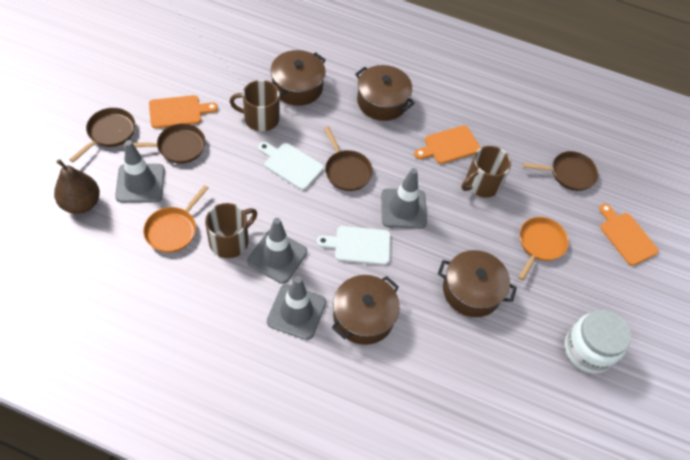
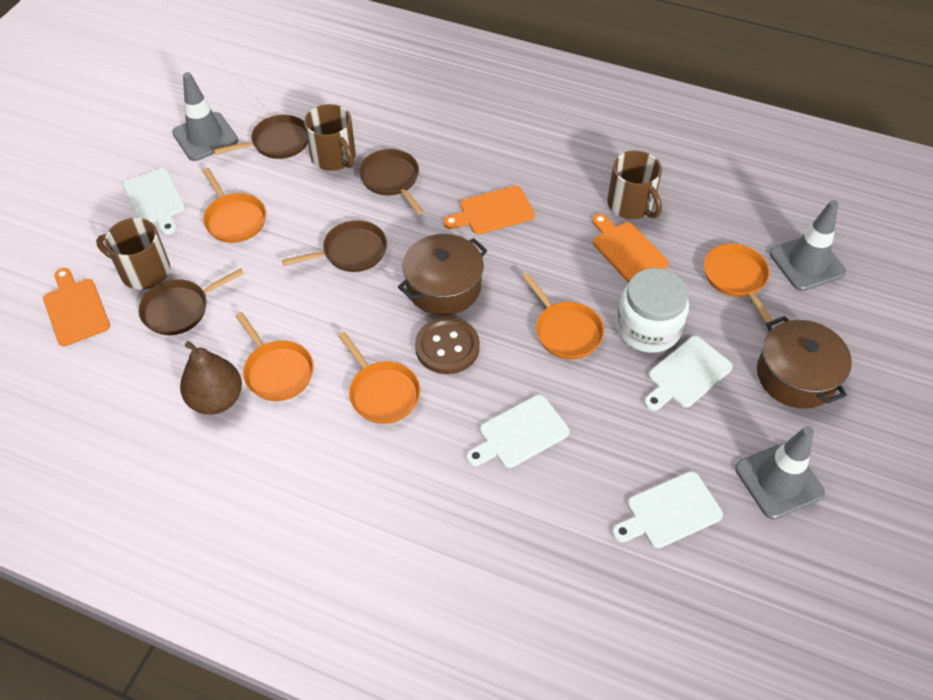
brown button: none = 0 -> [415,317,480,374] = 1
brown pot: [270,50,326,106] [332,275,400,345] [355,65,415,121] [438,250,517,317] = 4 -> [398,234,487,315] [757,316,852,409] = 2
grey traffic cone: [115,140,165,203] [247,218,307,284] [267,276,326,340] [381,168,427,229] = 4 -> [172,72,238,161] [735,426,825,520] [769,200,846,291] = 3
orange pan: [143,185,208,253] [518,217,569,281] = 2 -> [203,168,266,243] [236,312,314,401] [339,332,420,424] [522,273,604,359] [704,244,773,323] = 5
white cutting board: [258,142,324,190] [317,226,391,265] = 2 -> [123,168,185,235] [466,395,570,468] [612,471,723,548] [644,336,733,411] = 4

